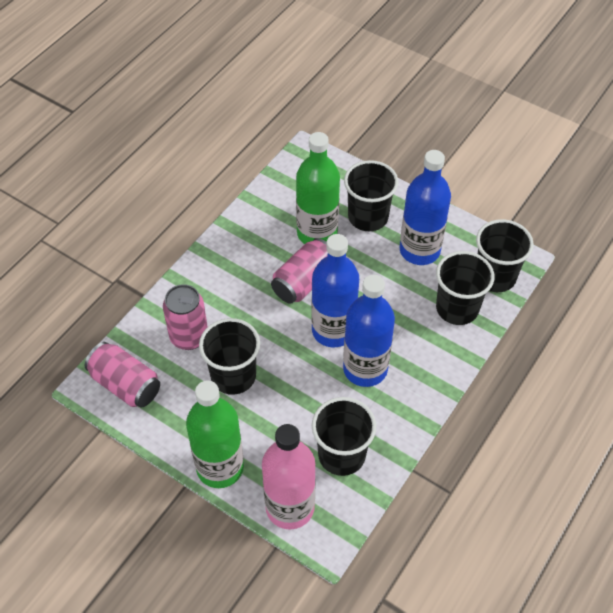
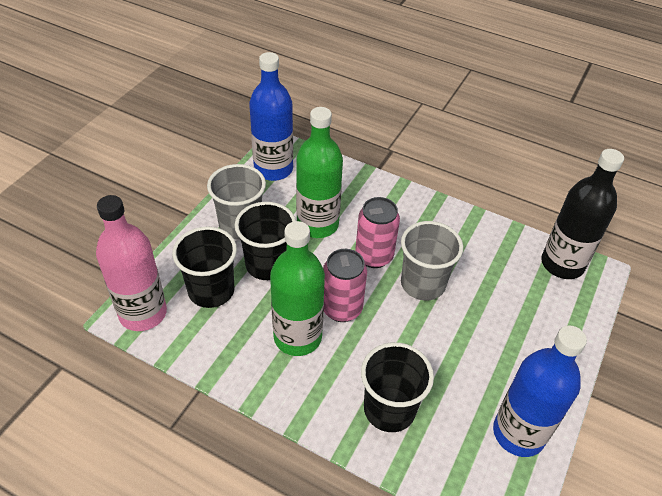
black bottle: none = 0 -> [541,149,624,279] = 1
black cup: [199,318,260,395] [312,397,376,476] [344,160,398,231] [436,251,495,325] [476,219,534,292] = 5 -> [172,227,237,308] [235,202,296,280] [361,342,434,432] = 3
blue bottle: [311,234,359,348] [343,275,395,387] [400,150,451,265] = 3 -> [249,52,293,181] [493,326,587,457] = 2
grey cup: none = 0 -> [207,164,266,240] [401,221,463,300] = 2
pink can: [85,342,160,408] [163,284,208,350] [271,238,328,304] = 3 -> [323,249,367,322] [355,197,400,268] = 2

